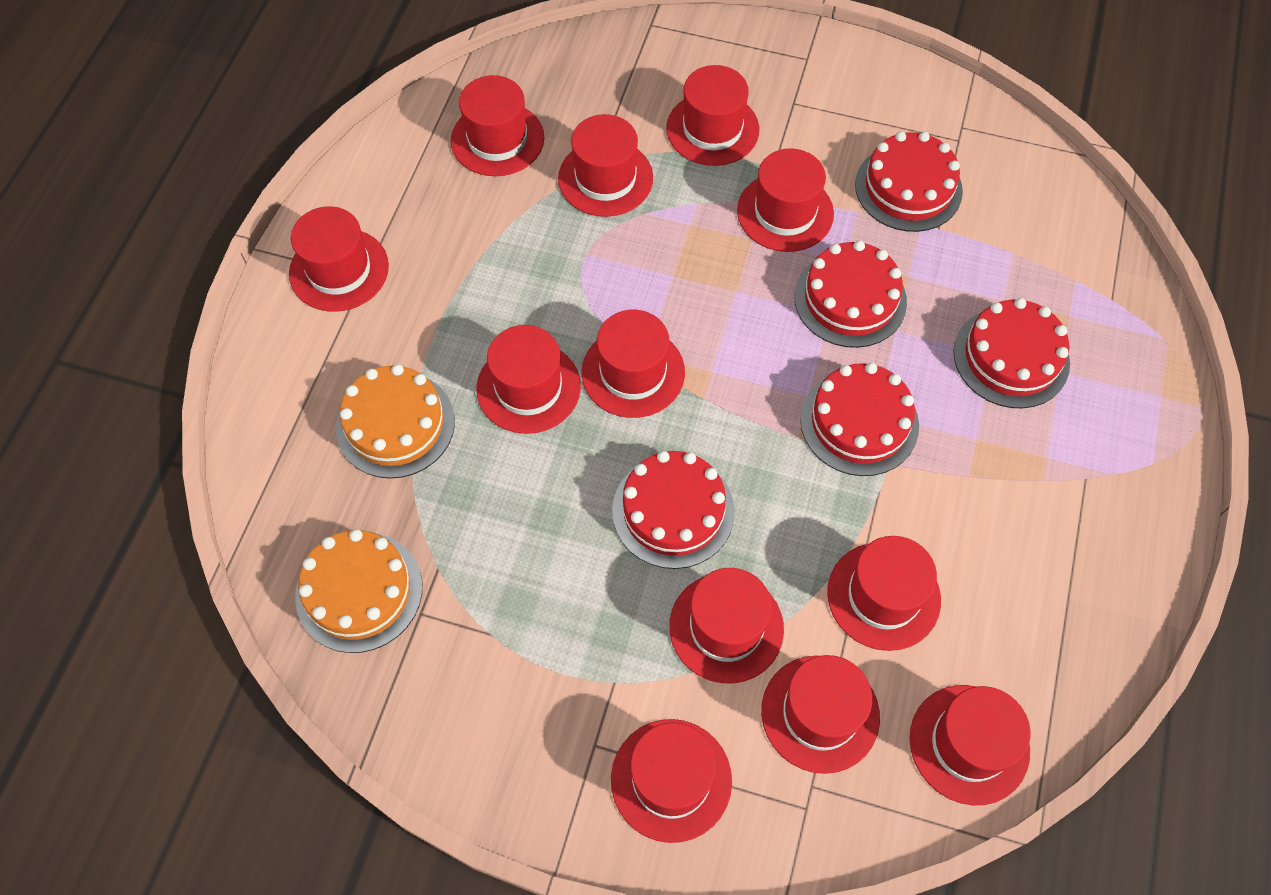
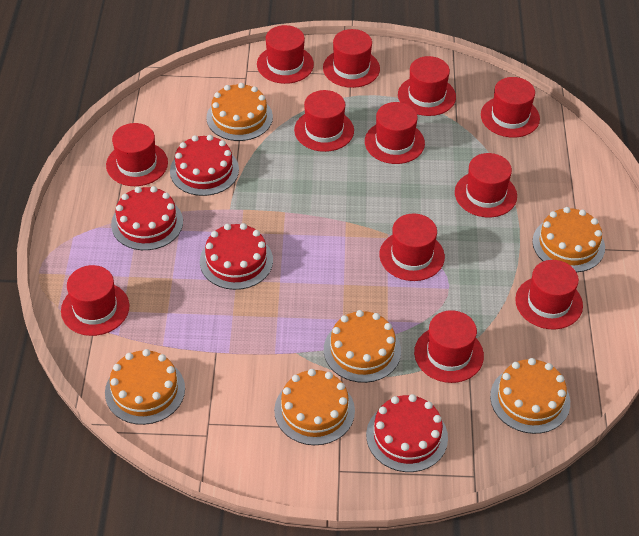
orange cake: [295,529,422,653] [336,364,455,478] = 2 -> [105,349,185,425] [206,83,273,141] [274,369,355,445] [324,310,401,383] [490,358,570,434] [532,207,605,272] = 6
red cake: [612,451,735,569] [794,240,907,348] [800,363,919,476] [855,132,963,232] [953,298,1070,408] = 5 -> [111,186,183,250] [170,135,239,196] [200,223,273,290] [366,394,448,472] = 4

